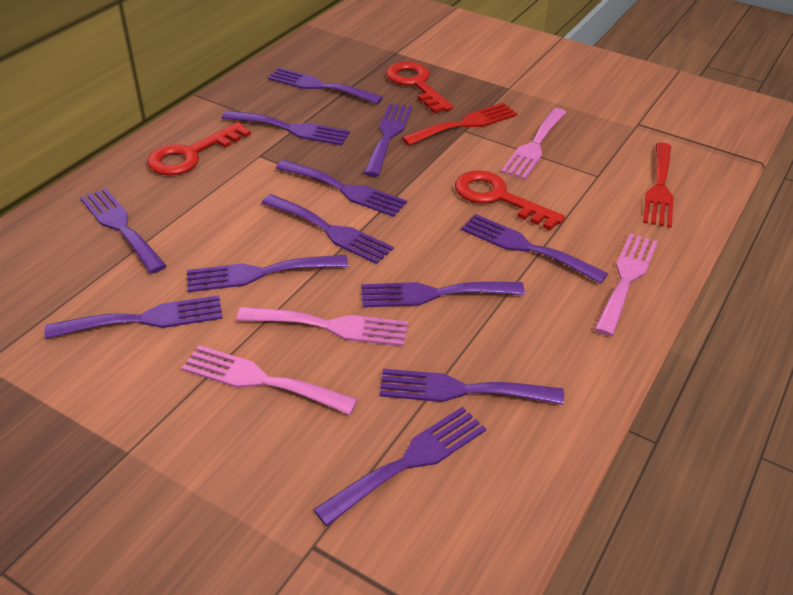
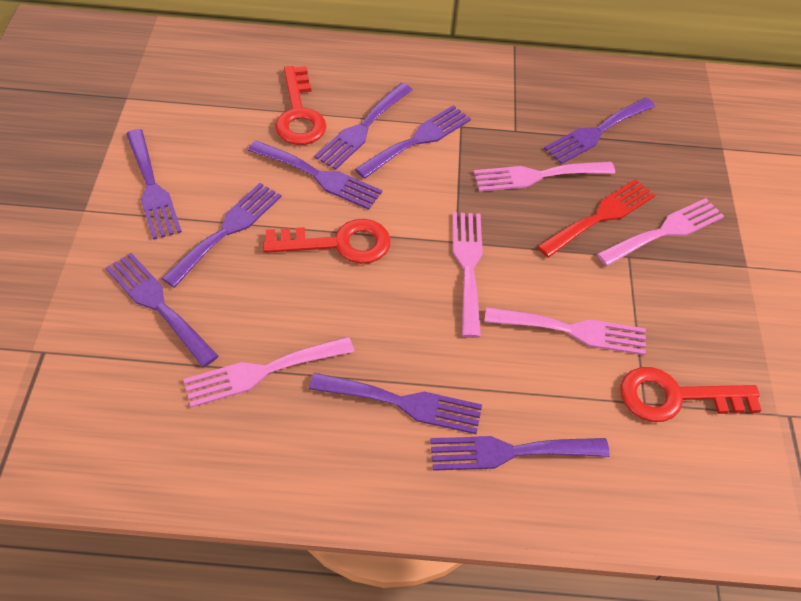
pink fork: [182,345,358,415] [237,307,408,346] [501,108,567,180] [594,233,658,336] = 4 -> [183,337,354,408] [453,212,483,338] [474,162,615,192] [484,307,646,355] [597,198,724,266] = 5
purple fork: [44,295,223,339] [80,188,167,274] [187,255,348,292] [222,110,350,145] [262,194,394,264] [267,68,383,104] [276,160,407,217] [313,407,486,526] [361,282,525,308] [364,103,412,177] [379,369,564,405] [461,214,608,284] = 12 -> [106,253,219,367] [126,129,182,240] [161,183,282,288] [248,140,382,210] [309,373,482,434] [314,83,412,170] [355,105,471,179] [430,436,610,471] [544,98,655,164] = 9
red fork: [402,103,518,145] [643,142,674,228] = 2 -> [537,179,655,258] = 1

